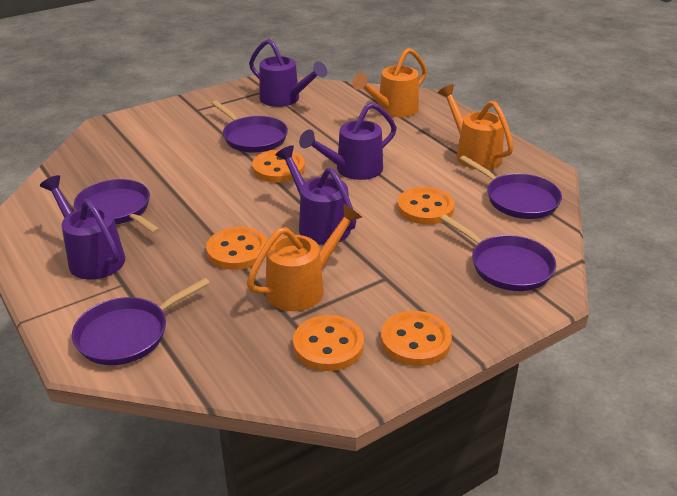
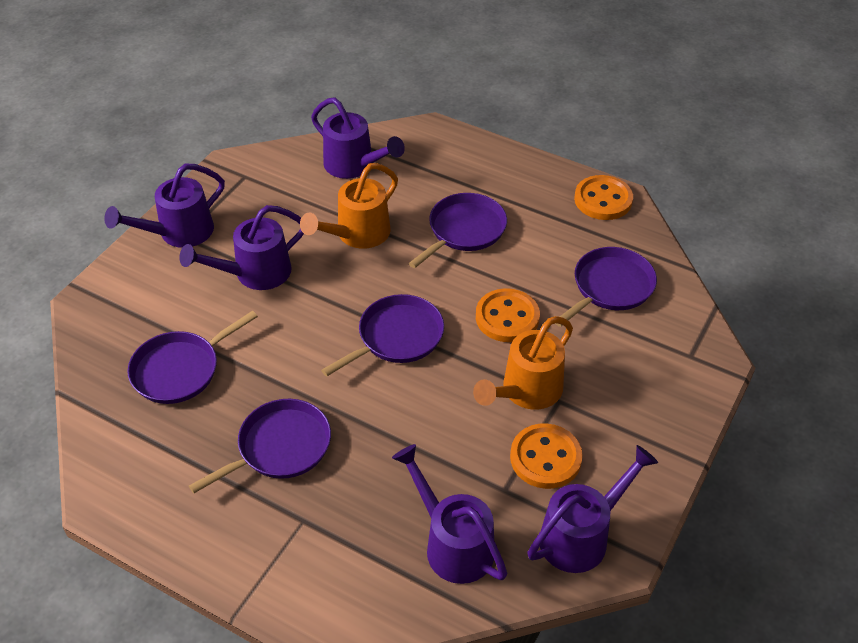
orange button: [206,227,267,270] [252,150,305,183] [293,315,364,371] [381,311,452,366] [397,187,454,225] = 5 -> [476,288,540,342] [510,423,583,489] [574,175,633,220] = 3
orange watering can: [247,204,362,311] [353,48,427,117] [438,84,514,169] = 3 -> [300,163,398,249] [473,316,573,410] = 2
purple watering can: [40,175,125,279] [249,39,327,107] [275,145,356,245] [299,102,397,180] = 4 -> [104,164,225,248] [179,205,304,290] [311,97,405,179] [392,444,507,584] [527,445,658,573] = 5

